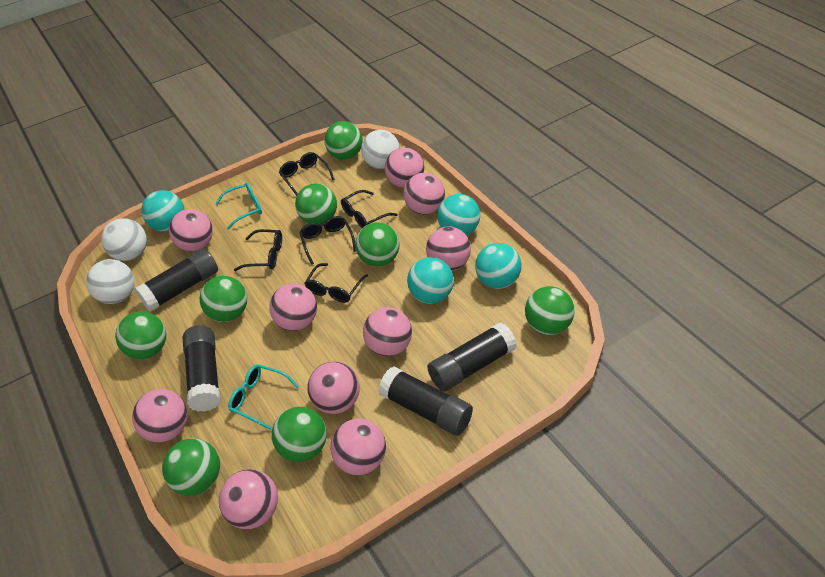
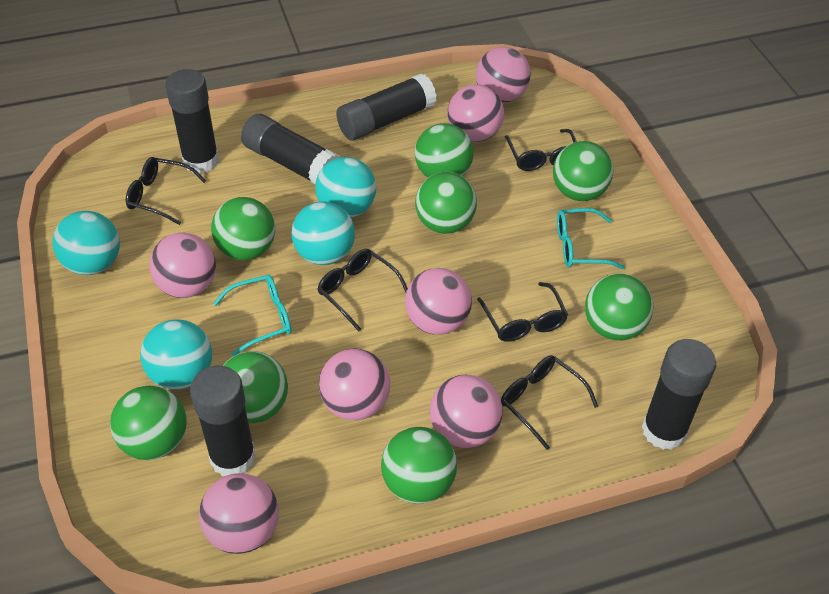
black glue stick: [135,248,218,312] [183,325,221,412] [378,366,473,436] [427,322,517,392] = 4 -> [165,69,219,173] [190,366,256,476] [241,114,340,185] [336,73,437,141] [642,339,716,450] = 5
pink ball: [132,389,188,442] [169,209,213,251] [219,469,278,529] [269,284,317,331] [307,362,360,414] [330,418,386,475] [363,307,412,357] [385,148,425,188] [403,173,445,215] [426,226,471,271] = 10 -> [149,233,216,298] [199,473,279,554] [319,348,390,420] [405,268,472,335] [430,375,503,448] [447,84,504,142] [476,47,531,103] = 7
white ball: [86,259,134,304] [101,218,147,261] [361,130,400,169] = 3 -> none = 0

